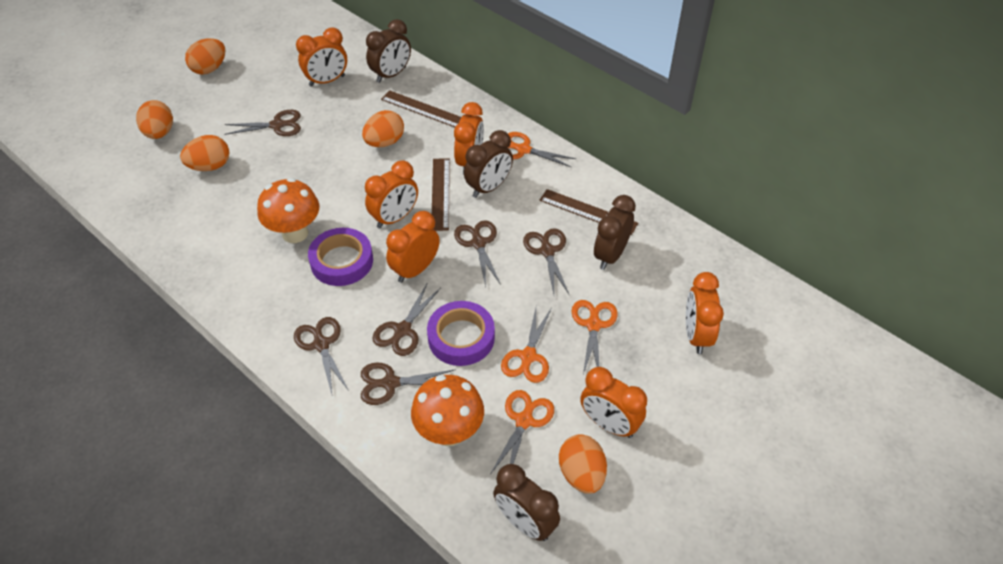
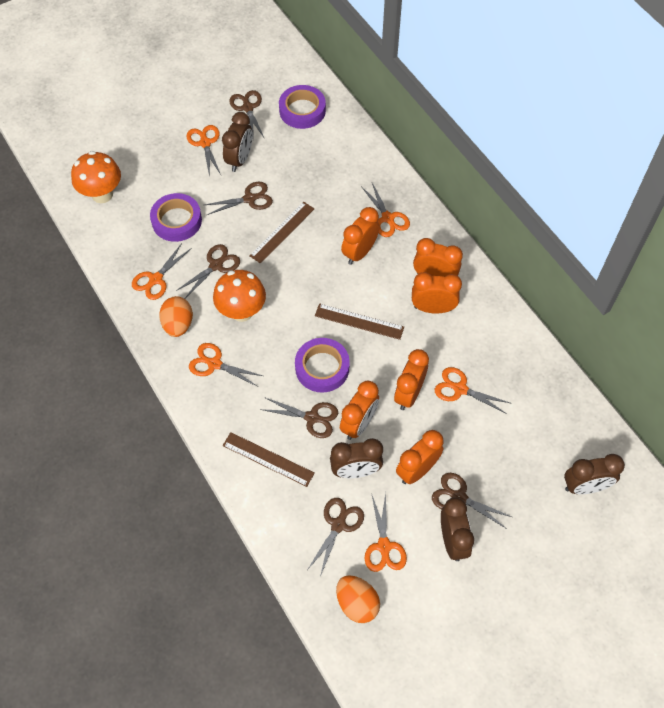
orange egg: [136,100,173,139] [180,135,230,171] [185,38,225,75] [362,110,404,147] [559,434,607,494] = 5 -> [159,296,193,337] [336,575,380,623] = 2
orange scissors: [491,390,554,473] [501,307,552,383] [507,132,576,167] [571,300,618,374] = 4 -> [132,243,192,300] [186,125,221,178] [189,343,263,387] [361,183,410,237] [365,493,407,572] [435,367,512,414] = 6
purple tape: [308,228,373,286] [427,301,495,366] = 2 -> [150,193,202,242] [279,85,326,129] [295,338,350,393] = 3

